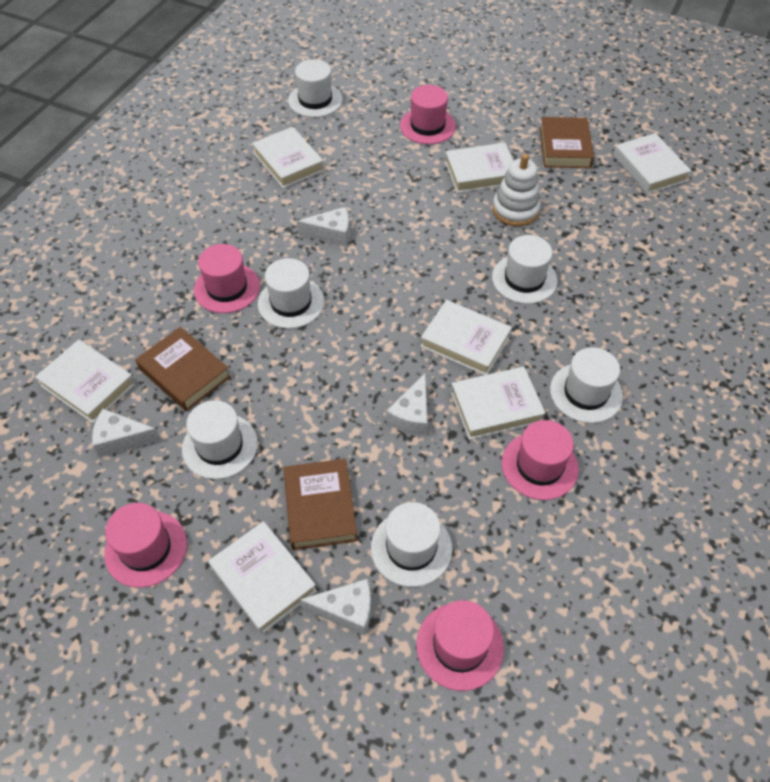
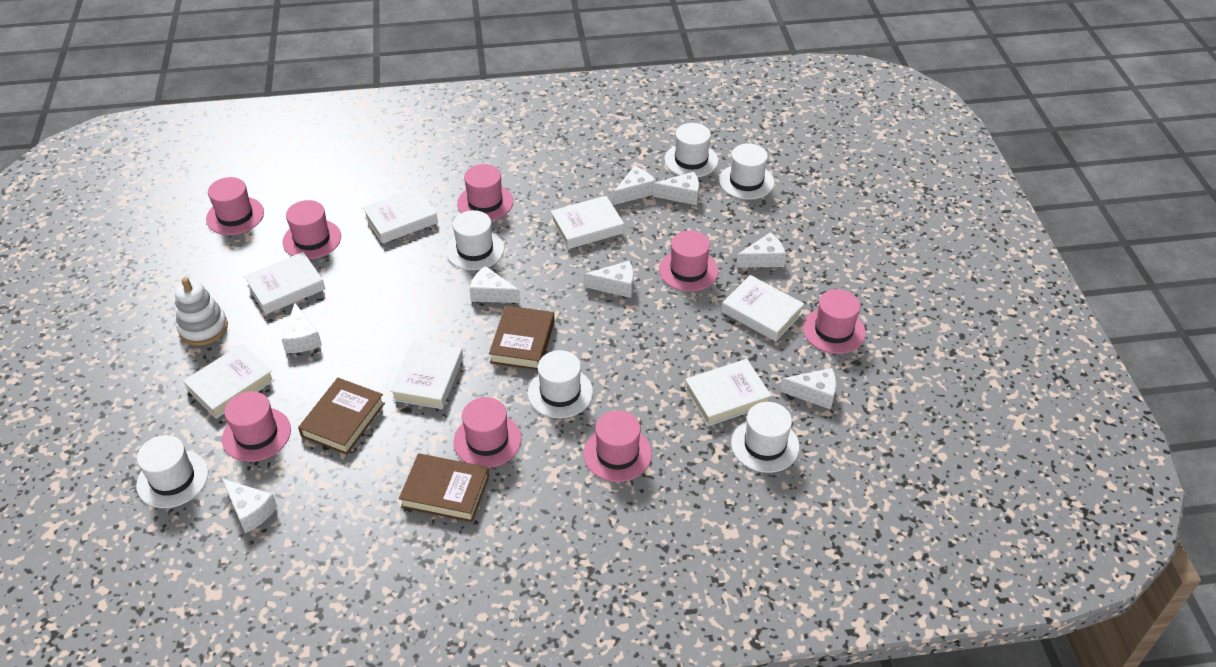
pink hat: [104,503,187,588] [194,244,260,313] [400,85,456,144] [416,600,504,691] [502,420,579,500] = 5 -> [206,177,264,235] [222,391,291,462] [282,200,341,259] [453,397,521,468] [457,164,513,221] [583,410,652,482] [659,230,719,292] [803,289,866,354] = 8
white cheese: [92,409,161,458] [297,207,349,246] [300,579,371,636] [386,374,427,435] = 4 -> [222,479,278,533] [282,303,322,353] [469,266,520,303] [584,261,634,298] [613,166,656,205] [653,172,699,205] [736,232,786,268] [780,368,836,410] = 8

